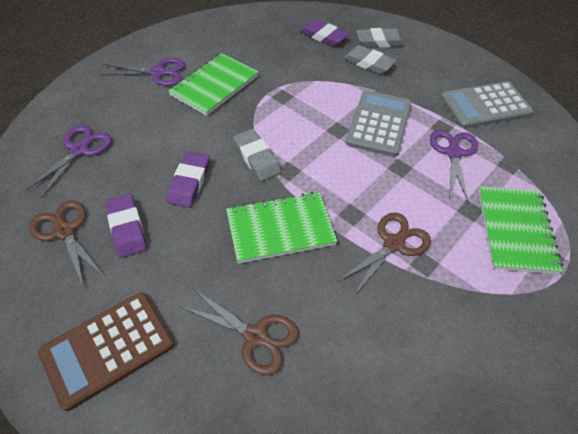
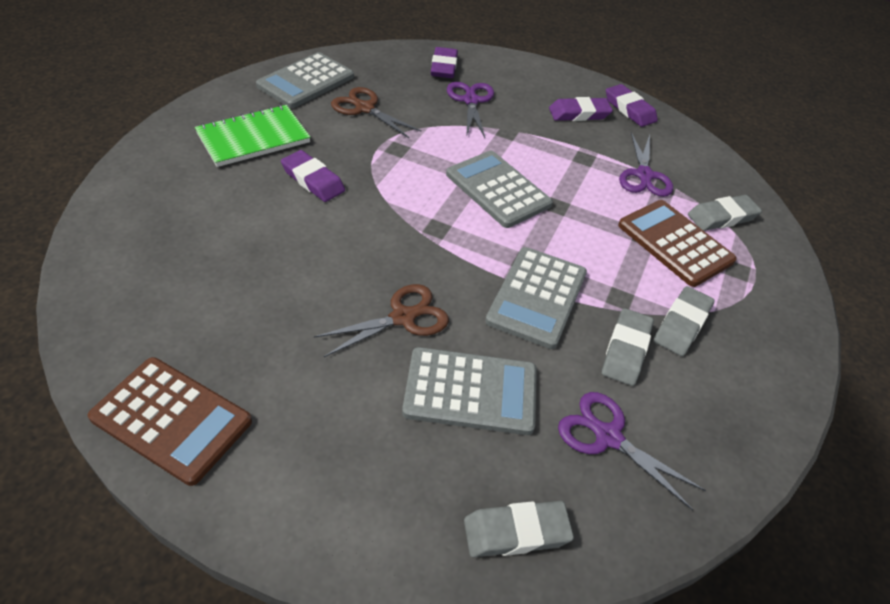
brown calculator: [38,292,174,411] = 1 -> [88,357,252,486] [618,200,737,287] = 2
brown scissors: [29,200,104,288] [181,289,299,375] [337,213,431,296] = 3 -> [314,284,449,357] [331,87,422,138] = 2
green notebook: [168,53,259,116] [226,192,337,264] [478,186,563,274] = 3 -> [195,105,311,167] = 1
grey calculator: [346,90,412,157] [441,81,533,128] = 2 -> [256,52,354,108] [402,347,537,435] [446,151,553,228] [485,247,587,349] = 4
grey eraser: [233,129,281,181] [343,45,397,74] [356,28,405,48] = 3 -> [464,501,574,557] [602,308,654,386] [654,286,714,356] [688,195,762,231] = 4
purple eraser: [106,194,147,258] [167,151,210,208] [300,19,349,46] = 3 -> [281,150,345,202] [431,47,458,78] [549,97,613,121] [606,84,658,127] = 4

